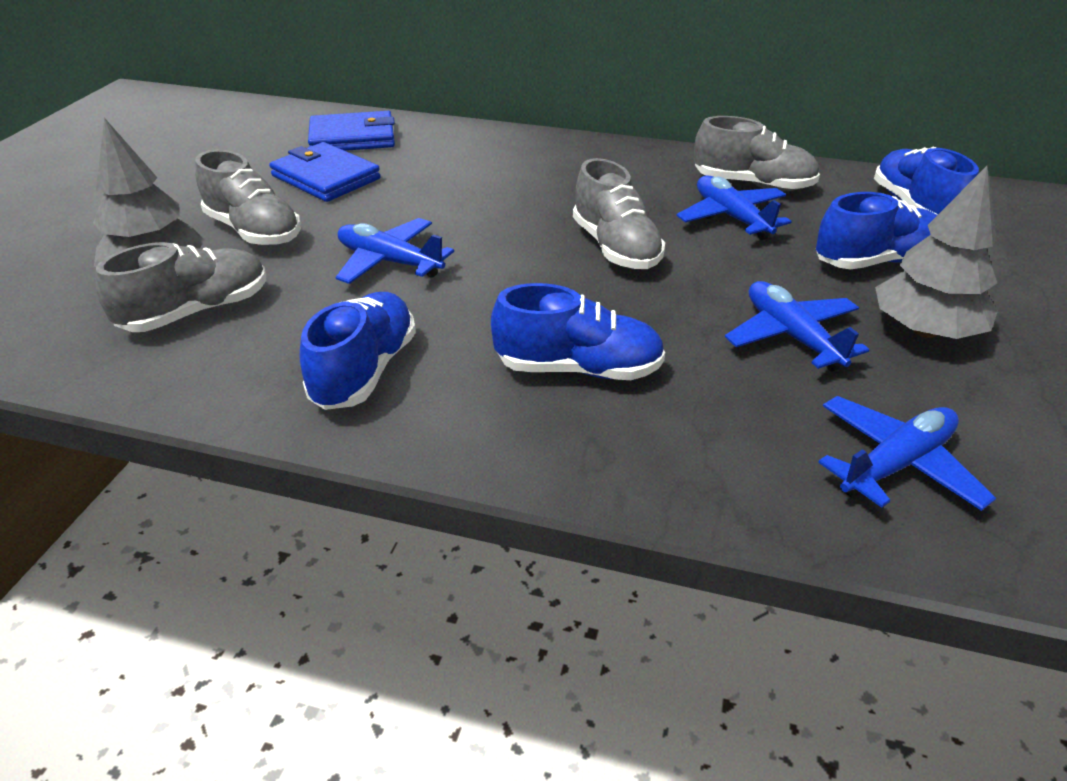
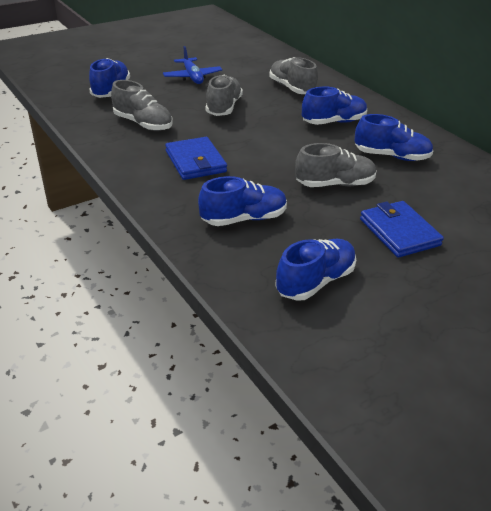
blue plane: [335,218,454,284] [676,176,792,240] [725,281,869,371] [818,396,996,511] = 4 -> [163,46,222,84] = 1
blue shoe: [300,292,416,410] [491,283,665,380] [816,192,937,270] [874,147,979,215] = 4 -> [89,58,130,98] [198,176,287,226] [275,239,356,301] [302,87,367,125] [354,114,433,161] = 5
grey tree: [93,118,205,267] [875,166,998,339] = 2 -> none = 0

